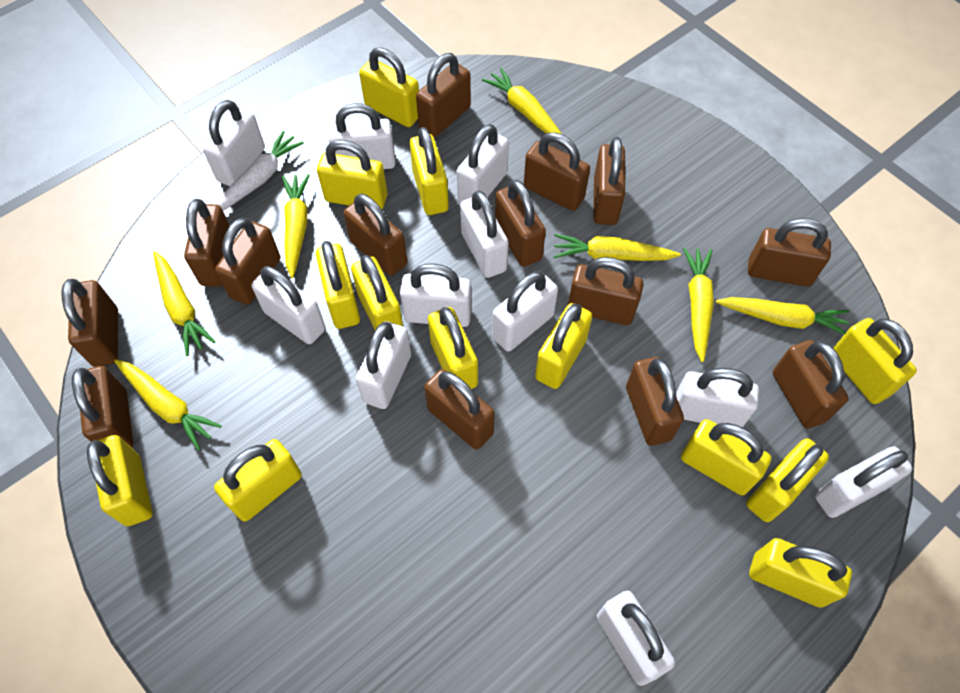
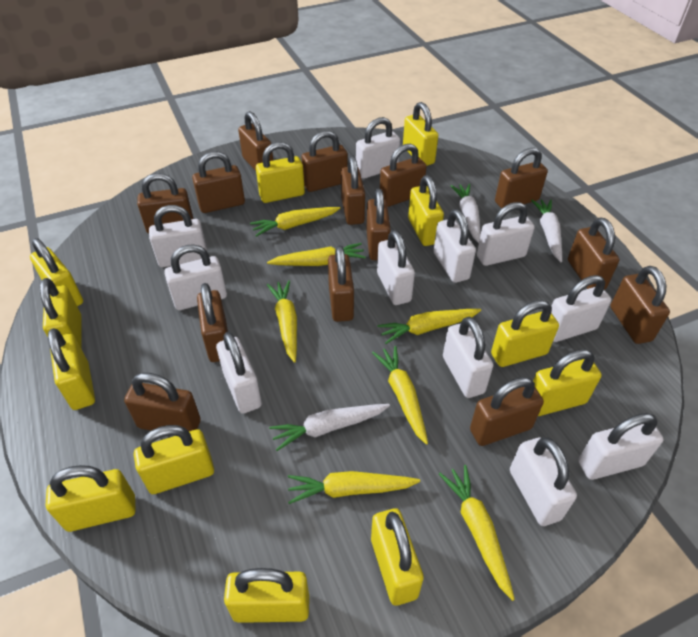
white carrot: [216,131,304,211] = 1 -> [269,404,390,451] [450,184,481,243] [531,199,562,263] = 3
yellow padlock: [87,435,152,526] [214,439,302,522] [316,241,360,329] [317,140,387,209] [351,255,403,330] [359,47,419,127] [409,127,449,215] [428,307,478,389] [535,303,592,389] [681,419,772,495] [746,438,829,522] [749,538,852,608] [833,318,917,404] = 13 -> [30,238,83,306] [40,278,81,347] [46,465,136,532] [48,328,95,410] [134,425,214,494] [224,568,309,623] [256,142,305,203] [371,508,424,606] [403,102,438,166] [408,175,444,246] [491,300,559,367] [533,349,602,416] = 12

